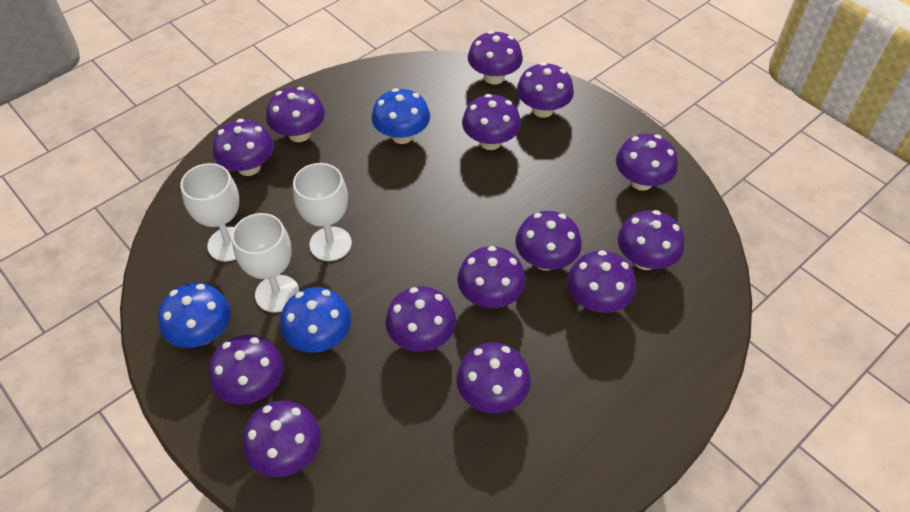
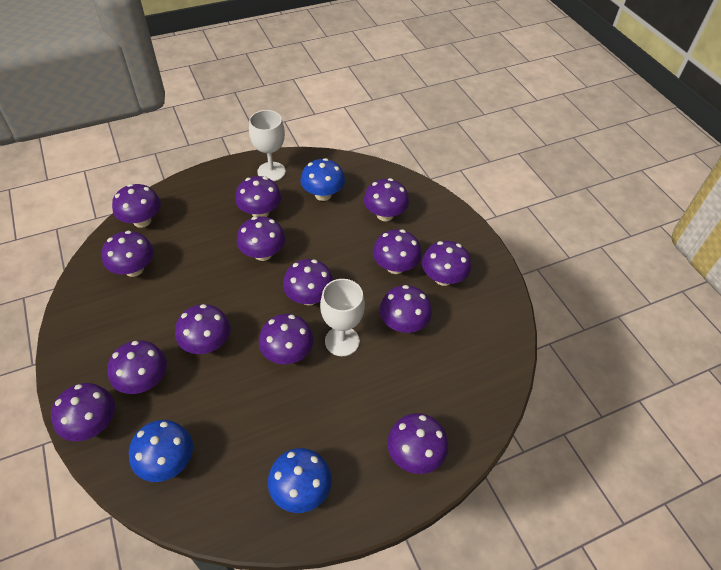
white goblet: [180,163,239,262] [232,213,299,313] [293,163,352,261] = 3 -> [249,110,286,181] [320,279,365,356] = 2

